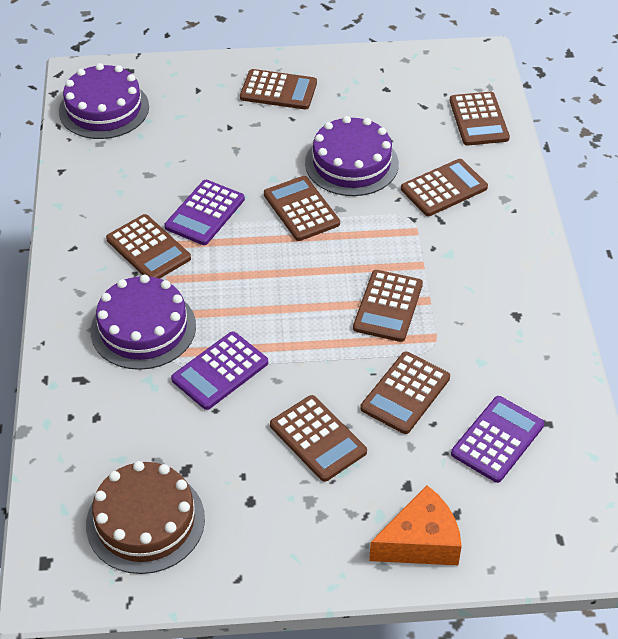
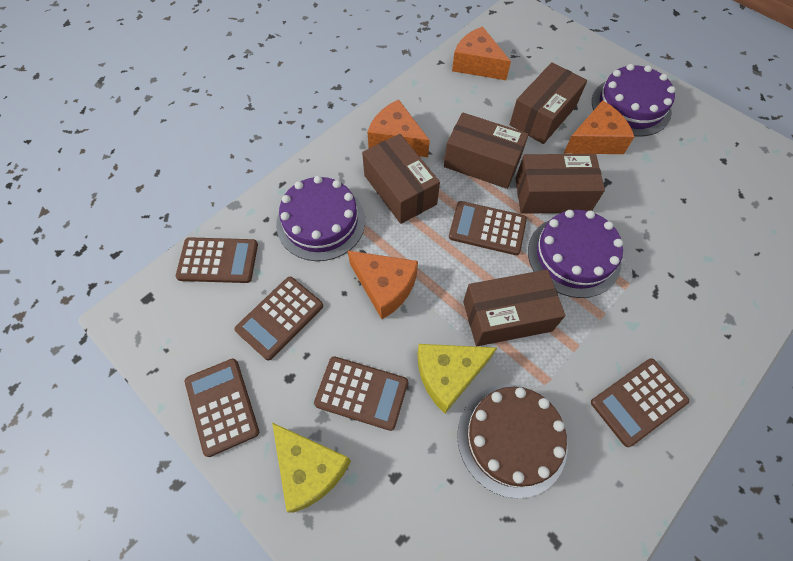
brown box: none = 0 -> [362,134,440,224] [444,113,529,189] [463,270,565,346] [509,62,587,144] [515,154,605,214] = 5
brown calculator: [106,214,191,278] [240,69,317,109] [264,176,340,241] [270,395,367,482] [353,270,423,342] [360,352,450,434] [401,159,488,216] [449,92,510,146] = 8 -> [176,237,258,283] [185,359,259,457] [235,277,323,361] [314,356,408,431] [449,201,527,255] [591,358,689,447] = 6
orange cheese: [369,485,462,565] = 1 -> [347,250,418,319] [367,100,430,157] [452,26,511,80] [563,100,634,154] = 4
purple calculator: [165,180,245,245] [171,332,268,410] [451,396,544,483] = 3 -> none = 0
yellow cheese: none = 0 -> [272,423,351,513] [417,344,497,413] = 2

